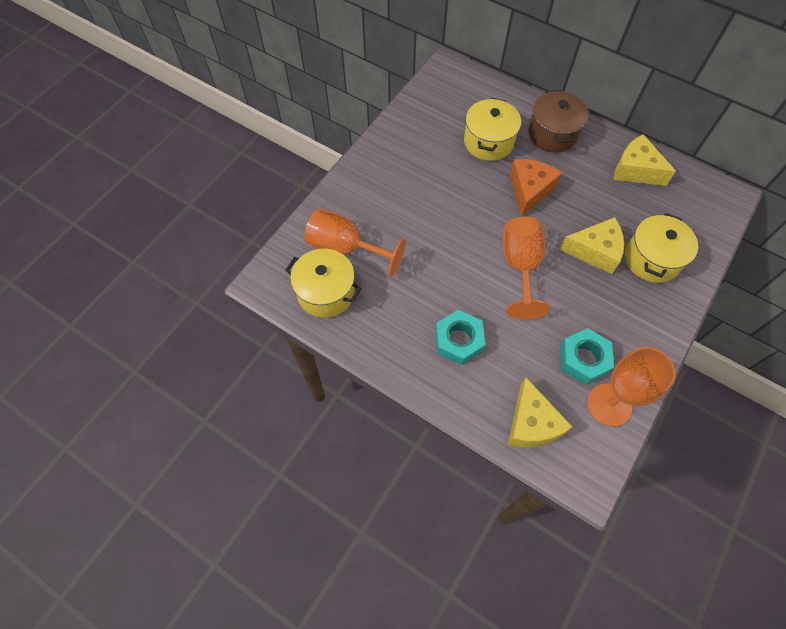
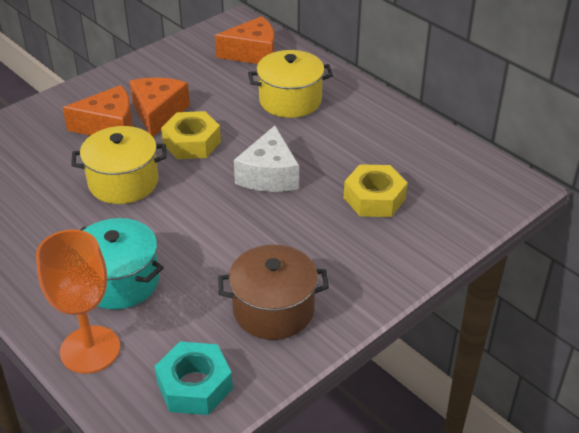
orange cheese: [510,159,562,217] = 1 -> [63,85,133,136] [130,77,190,137] [215,16,274,64] = 3
orange goblet: [304,209,406,277] [503,217,550,320] [587,347,676,427] = 3 -> [36,229,120,374] = 1
turquoise nut: [435,310,485,365] [560,328,614,385] = 2 -> [154,342,233,415] = 1
turquoise pot: none = 0 -> [80,218,164,309] = 1
white cheese: none = 0 -> [234,126,299,192] = 1
yellow cheese: [508,377,572,447] [560,217,624,274] [614,134,676,186] = 3 -> none = 0
yellow nut: none = 0 -> [161,111,221,159] [344,164,408,217] = 2
yellow pot: [285,249,362,318] [464,98,521,161] [625,213,698,283] = 3 -> [71,126,167,204] [248,50,333,118] = 2

